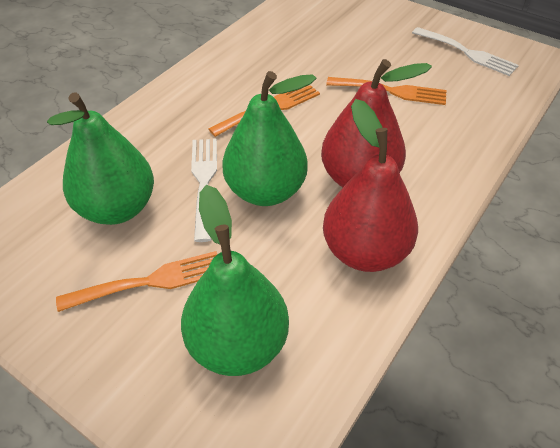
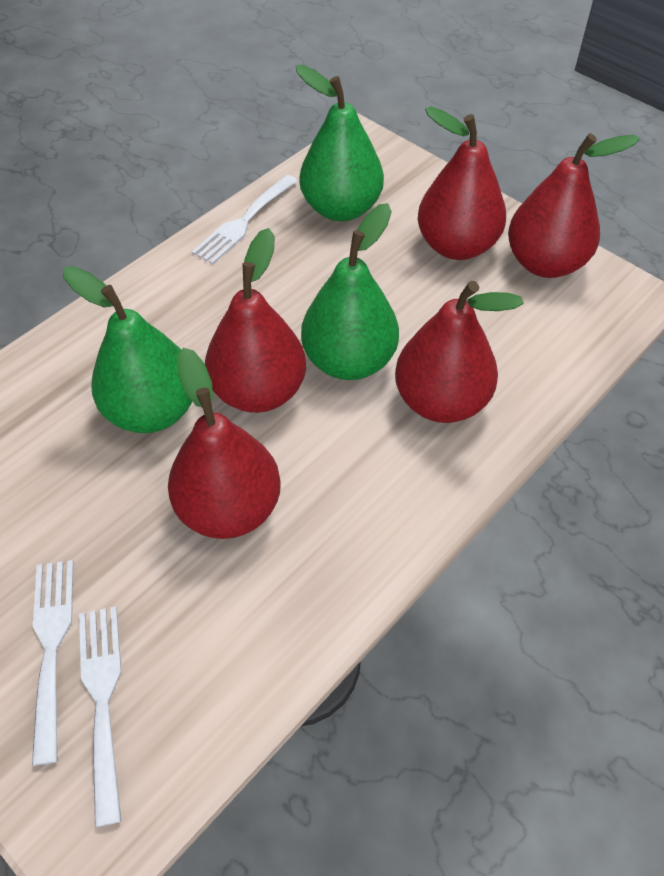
orange fork: [56,251,217,312] [208,85,320,137] [326,77,446,105] = 3 -> none = 0
red pear: [321,59,432,187] [323,99,418,272] = 2 -> [168,348,281,539] [205,228,306,413] [395,281,524,423] [418,107,506,260] [508,133,640,278] = 5
white fork: [191,139,217,242] [412,27,519,76] = 2 -> [32,560,74,766] [79,607,122,827] [192,174,297,265] = 3

